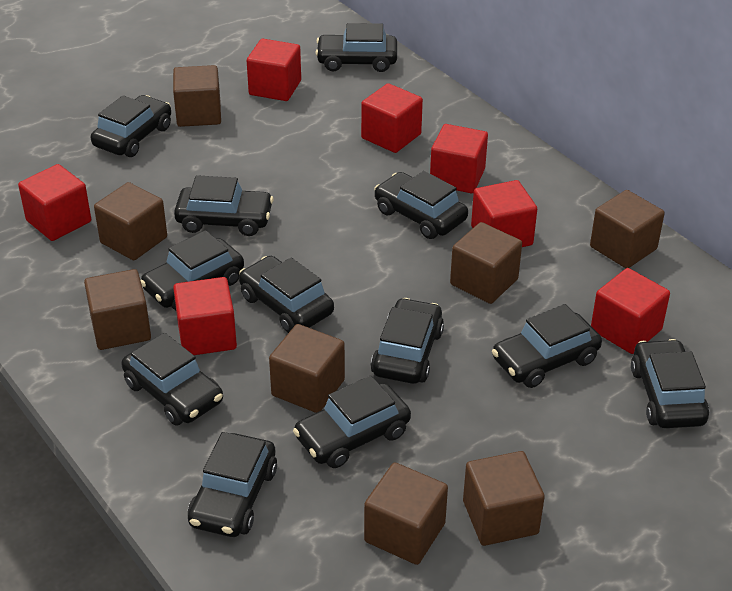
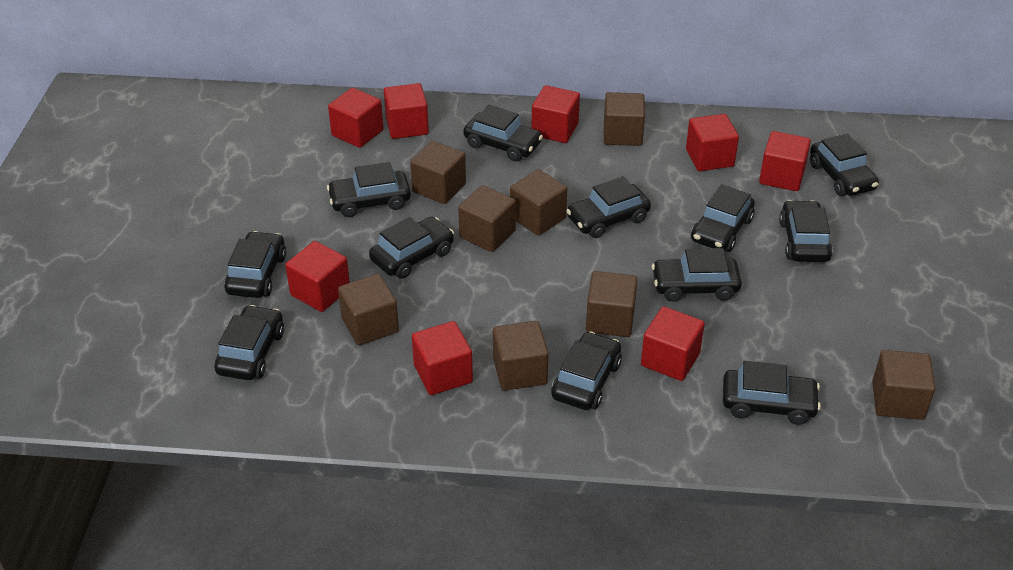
red cube: [18,164,91,241] [173,277,237,355] [247,39,301,101] [361,83,423,153] [430,124,488,193] [471,180,537,247] [591,268,670,354] = 7 -> [285,241,350,312] [328,88,383,148] [384,83,429,139] [412,321,473,395] [532,85,580,143] [641,306,705,381] [686,114,739,171] [759,131,811,191] = 8

